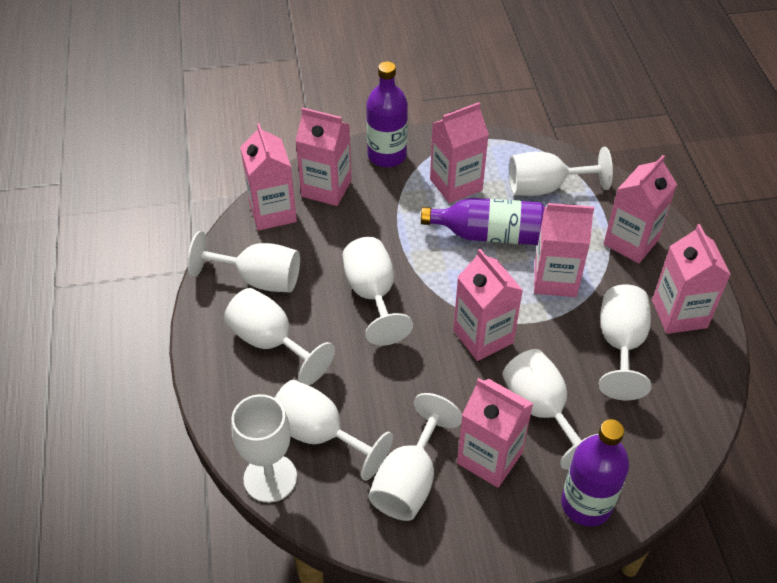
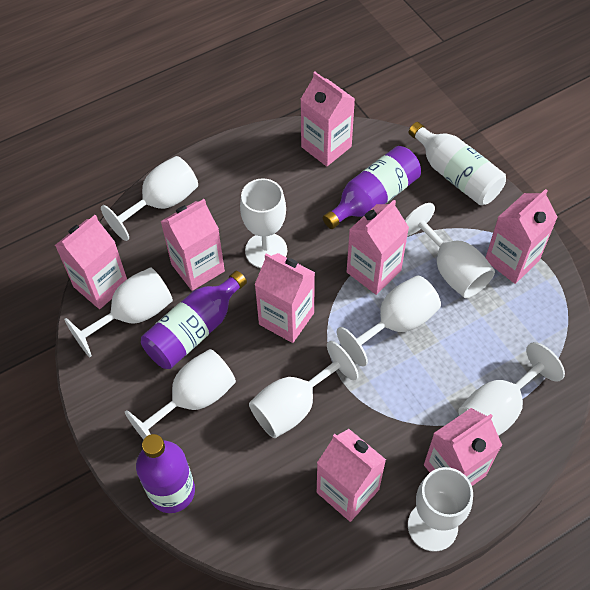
white bottle: none = 0 -> [408,122,506,205] = 1

